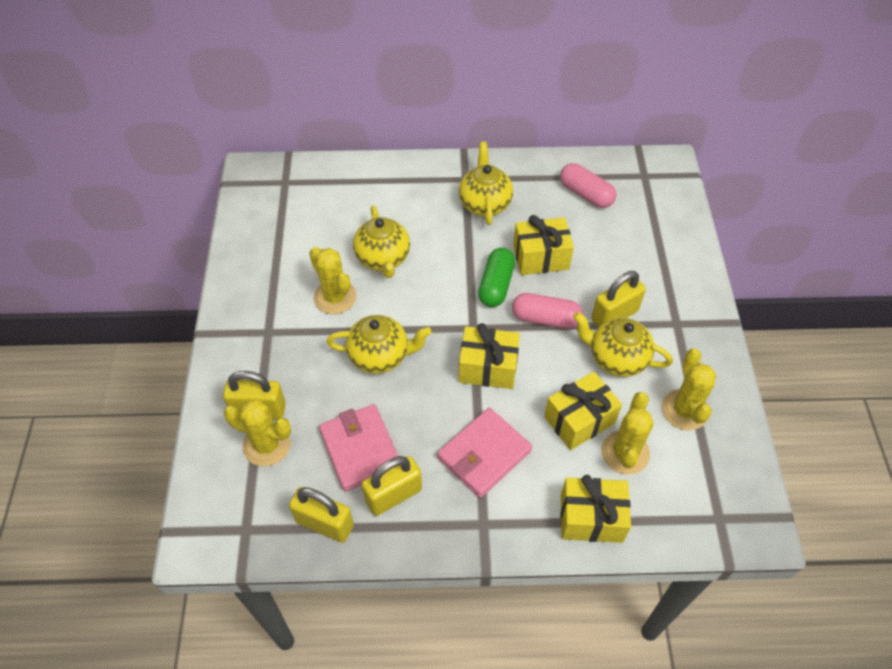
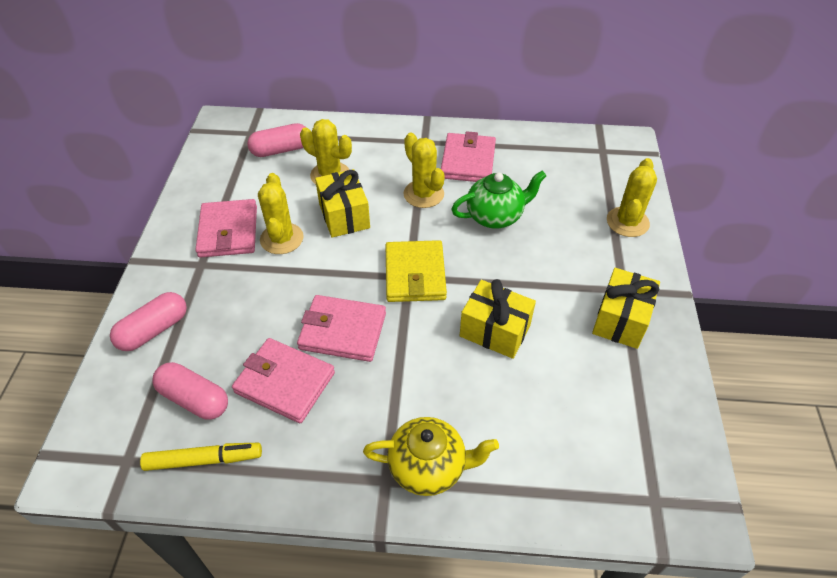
green capsule: [478,248,515,307] = 1 -> none = 0
green teapot: none = 0 -> [451,171,546,229] = 1
pink capsule: [512,293,583,329] [560,163,617,208] = 2 -> [110,292,187,351] [152,362,228,420] [247,123,305,157] = 3
pink wallet: [319,404,398,492] [437,408,532,498] = 2 -> [195,199,257,258] [232,338,335,423] [297,295,386,362] [441,131,496,182] = 4
yellow gift: [459,323,520,389] [513,215,574,275] [544,372,622,450] [560,475,631,543] = 4 -> [315,169,370,238] [460,279,536,359] [592,268,660,349] = 3
yellow marker: none = 0 -> [140,443,262,471] = 1
yellow padlock: [223,371,286,419] [289,487,354,543] [362,456,422,516] [591,271,646,328] = 4 -> none = 0
yellow teapot: [326,315,431,374] [353,205,410,278] [459,142,513,225] [573,312,673,377] = 4 -> [363,417,499,496] = 1
yellow wallet: none = 0 -> [386,240,447,302] = 1

